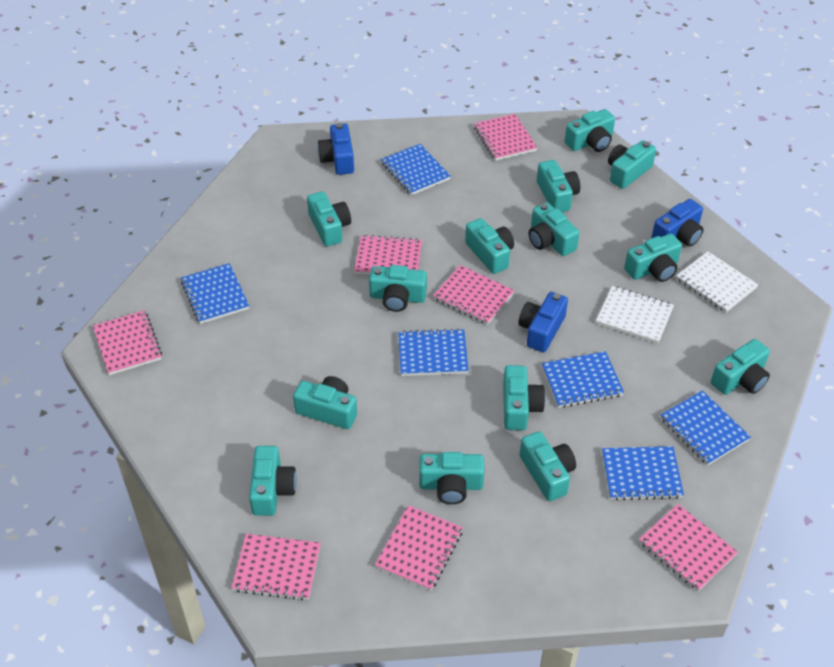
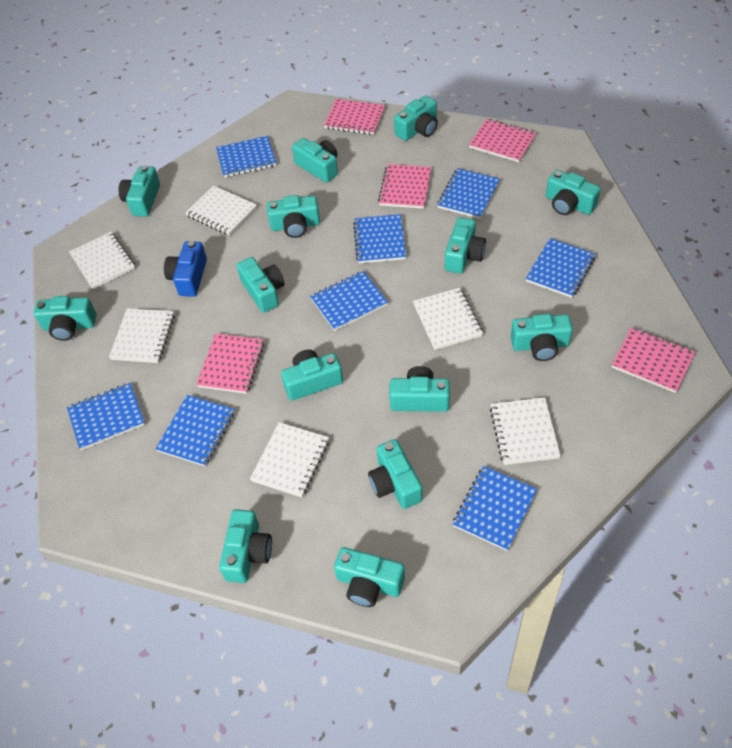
blue camera: [318,123,354,175] [518,292,568,352] [651,199,704,247] = 3 -> [164,241,207,297] = 1
blue notebook: [181,263,249,324] [381,144,451,195] [398,328,469,376] [542,351,624,408] [602,446,684,501] [661,390,751,465] = 6 -> [67,383,145,450] [155,395,234,466] [216,136,276,178] [310,271,388,331] [353,214,406,263] [437,168,500,219] [453,466,537,551] [526,238,595,298] = 8
pink notebook: [93,310,162,375] [232,534,321,600] [354,234,422,275] [375,505,463,591] [433,265,514,325] [474,114,538,161] [639,504,738,591] = 7 -> [196,334,265,394] [324,99,385,135] [378,164,431,209] [469,119,536,162] [612,327,695,393] = 5
white notebook: [596,286,674,344] [676,252,758,313] = 2 -> [69,232,135,289] [109,308,175,363] [185,185,257,236] [250,422,329,497] [413,288,483,350] [490,397,561,465] = 6

